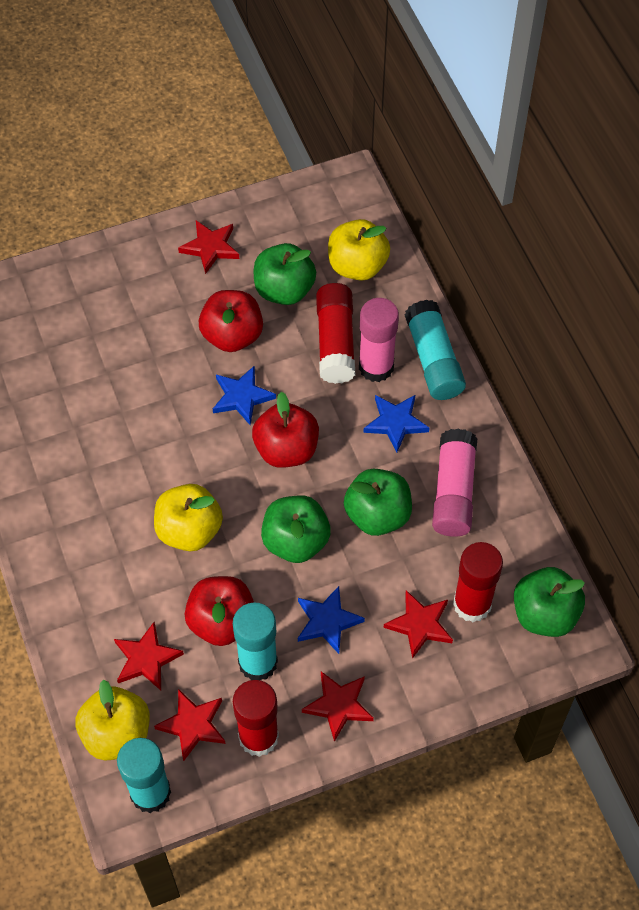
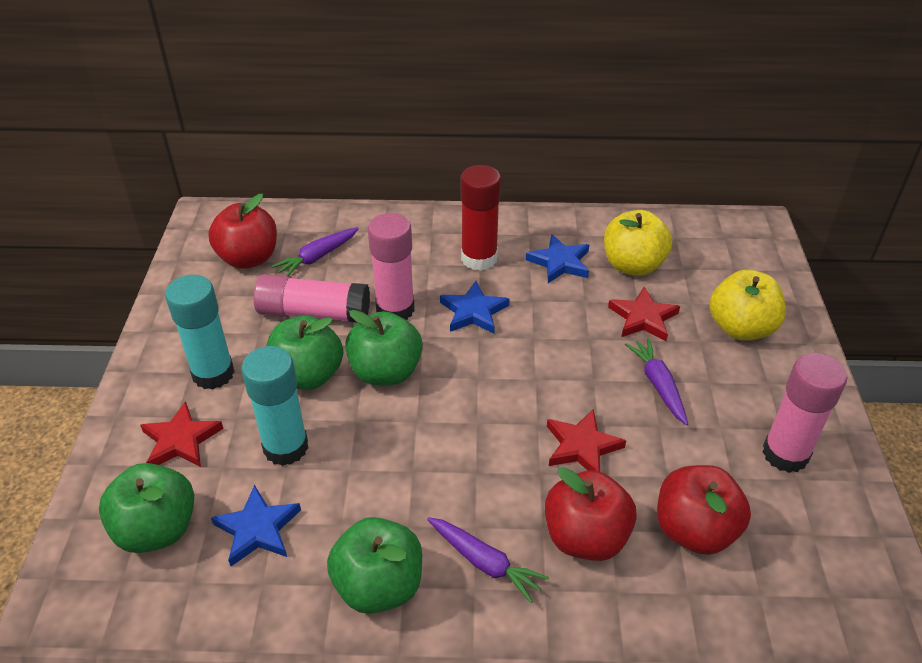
pink glue stick: [359,298,399,382] [432,429,477,537] = 2 -> [254,274,370,323] [368,213,415,320] [762,353,847,473] = 3
purple carrot: none = 0 -> [272,227,359,276] [427,517,549,603] [625,338,688,425] = 3
red glue stick: [233,680,279,757] [316,283,355,384] [453,542,503,622] = 3 -> [460,165,501,271] = 1
red star: [114,622,184,690] [154,689,225,761] [178,220,239,274] [302,671,374,742] [384,590,453,659] = 5 -> [140,401,223,467] [547,409,626,472] [608,287,680,341] = 3
turquoise glue stick: [117,738,171,813] [233,603,278,680] [405,300,466,400] = 3 -> [165,275,235,390] [241,346,308,466] = 2
yellow apple: [76,680,150,760] [154,484,223,551] [328,219,390,281] = 3 -> [604,210,672,276] [709,270,786,340] = 2

